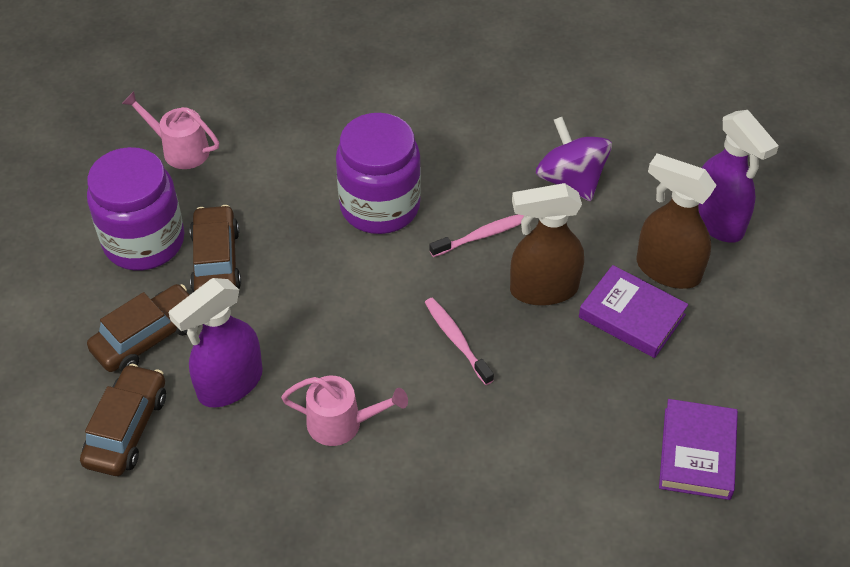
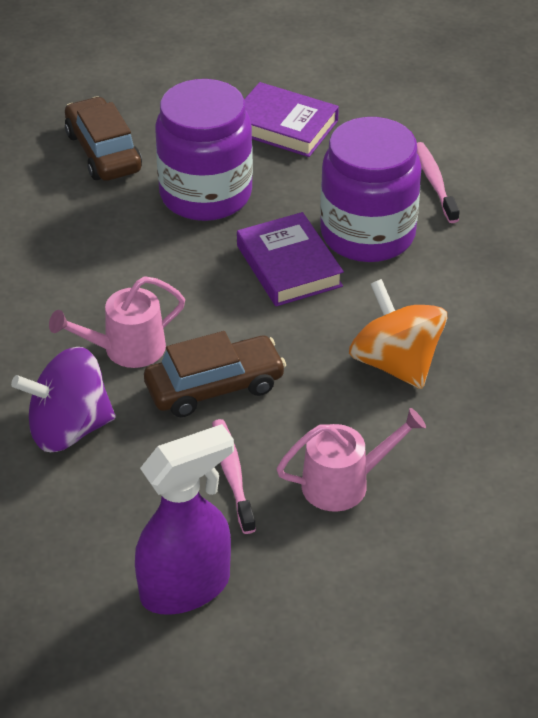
brown car: [80,364,166,476] [87,284,190,372] [190,205,241,292] = 3 -> [65,96,142,181] [144,331,286,417] = 2
brown spray bottle: [510,183,584,306] [636,153,717,289] = 2 -> none = 0
orange spinning top: none = 0 -> [349,279,447,389] = 1
purple spray bottle: [168,278,263,407] [698,110,779,243] = 2 -> [135,424,234,615] = 1

